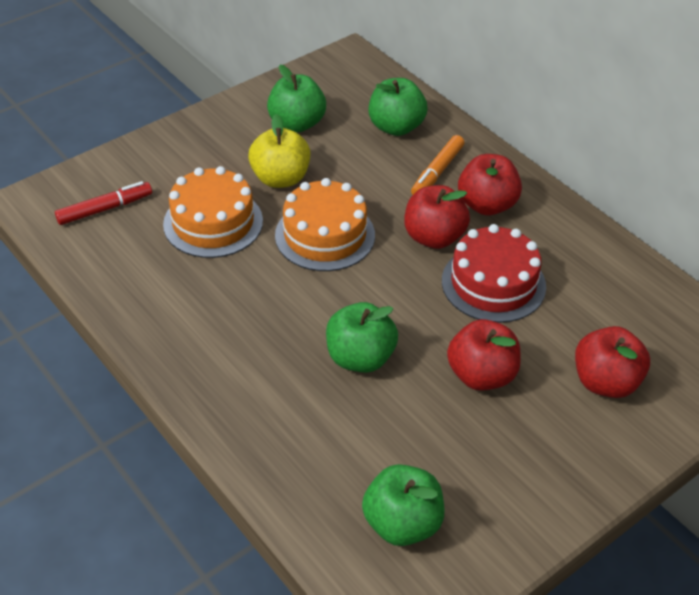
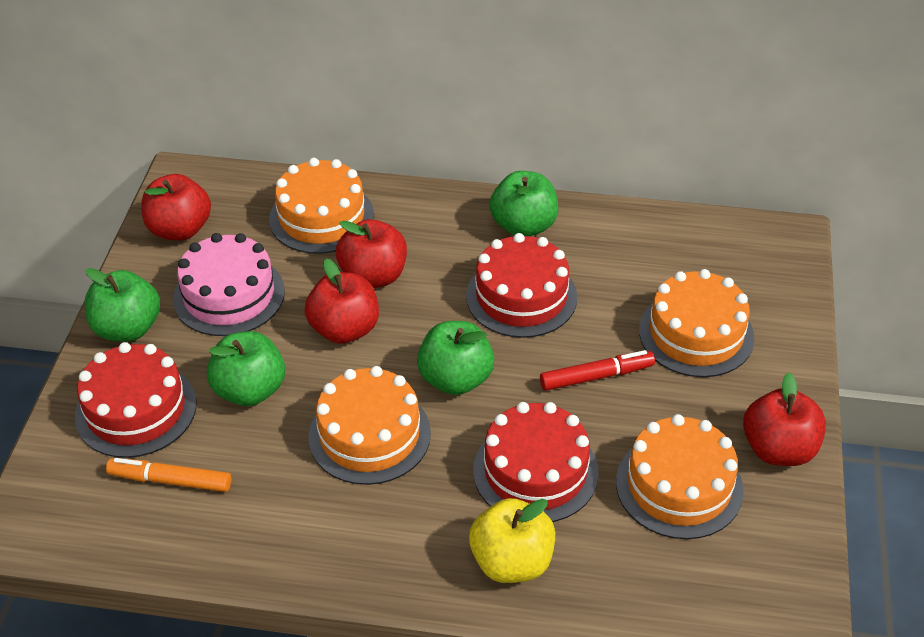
orange cake: [163,166,263,258] [275,178,375,271] = 2 -> [269,158,374,254] [308,366,431,485] [616,414,744,539] [639,269,754,377] = 4
pink cake: none = 0 -> [173,233,285,336] = 1
red cake: [442,224,546,323] = 1 -> [75,342,196,458] [466,233,577,338] [473,402,599,522] = 3

